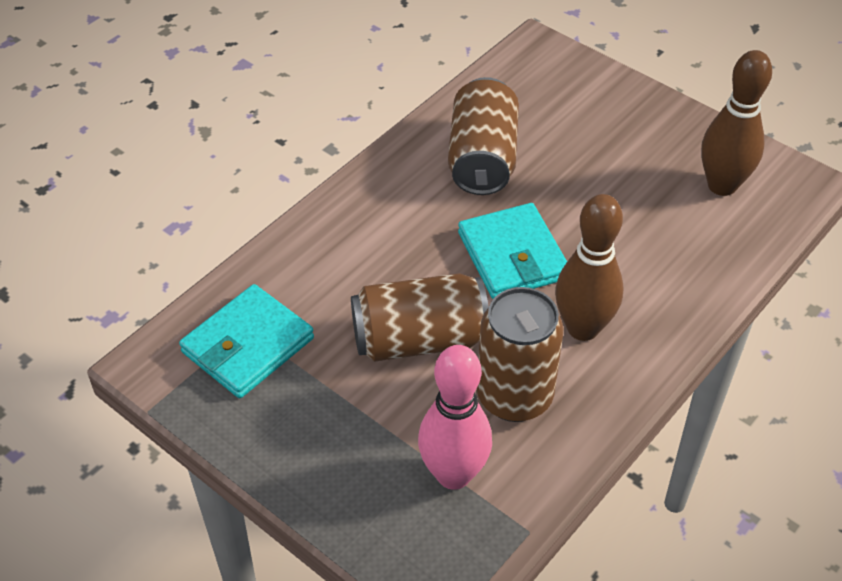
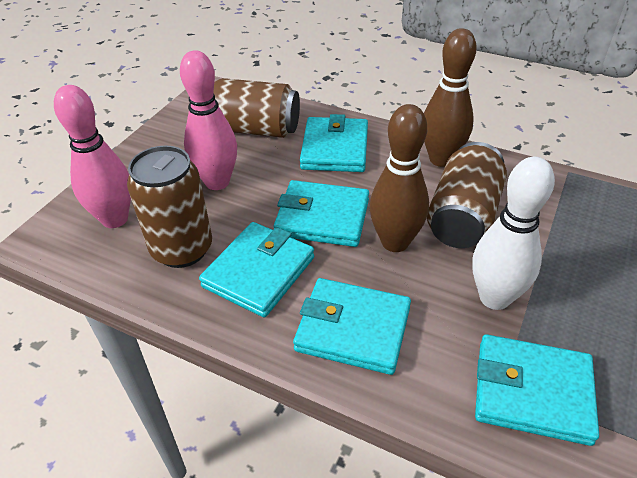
pink bowling pin: [418,345,492,490] = 1 -> [54,85,131,228] [180,50,237,190] = 2
turquoise wallet: [179,284,314,398] [458,203,567,299] = 2 -> [199,222,314,317] [274,180,369,247] [293,278,411,375] [300,114,368,172] [475,334,599,446] = 5
white bowling pin: none = 0 -> [472,157,555,310] = 1

